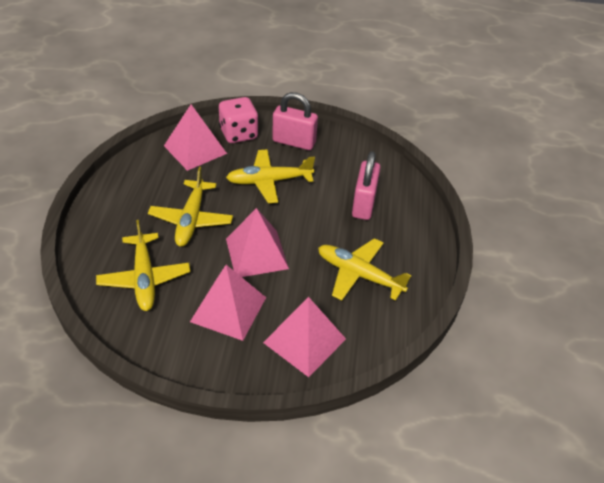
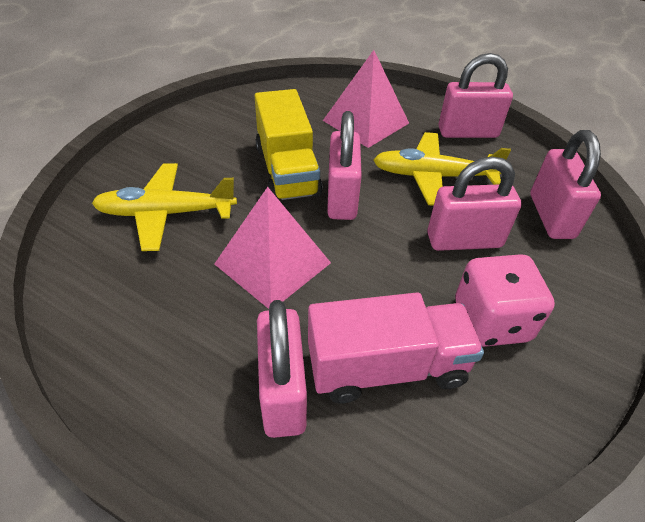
pink padlock: [272,92,318,150] [352,151,381,220] = 2 -> [257,300,307,438] [327,111,362,220] [427,157,522,251] [439,53,513,138] [530,130,601,239] = 5
pink pyramid: [164,104,227,171] [190,265,266,341] [226,208,289,277] [263,297,346,377] = 4 -> [214,187,331,309] [323,50,409,148] = 2
pink truck: none = 0 -> [308,292,484,404] = 1
yellow plane: [96,220,190,311] [148,167,233,247] [226,149,315,203] [318,238,411,301] = 4 -> [92,163,237,251] [373,132,511,206] = 2
yellow truck: none = 0 -> [255,89,322,200] = 1

